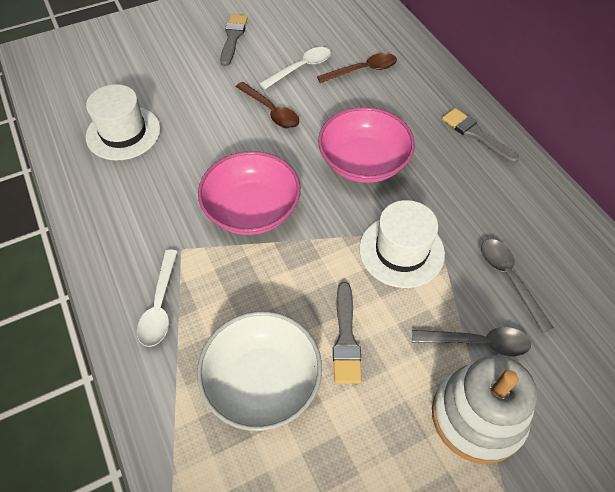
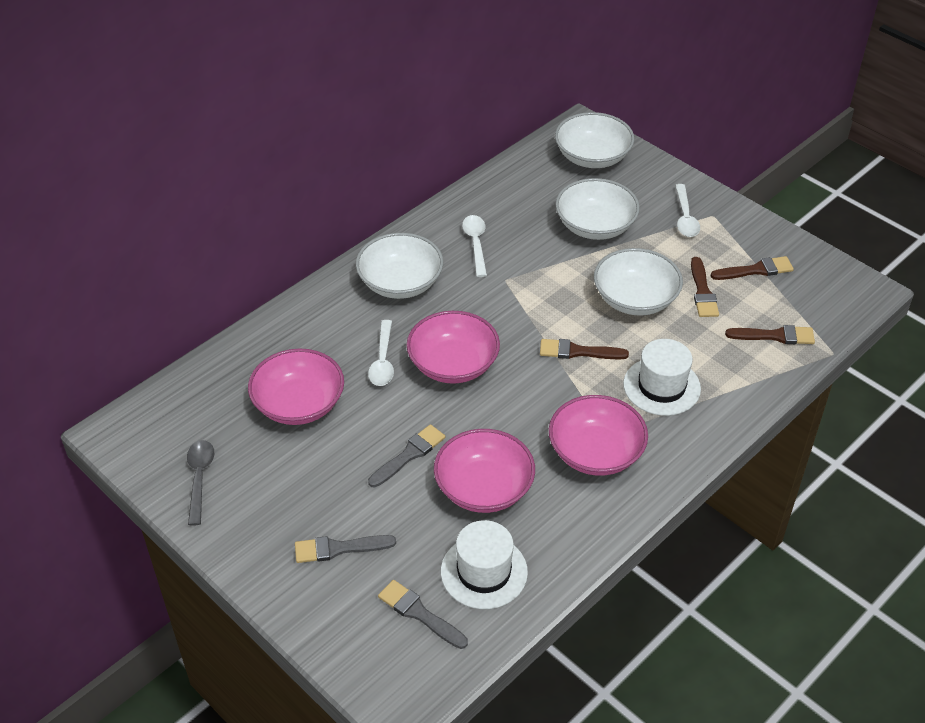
brown brush: none = 0 -> [540,339,629,359] [691,257,719,317] [711,256,794,280] [725,325,815,344] = 4
brown spoon: [236,82,299,129] [317,53,397,83] = 2 -> none = 0
grey spoon: [412,327,531,357] [481,239,554,333] = 2 -> [187,440,214,526] = 1
pink bowl: [198,151,301,235] [318,107,415,183] = 2 -> [248,349,344,425] [407,311,500,384] [434,429,535,513] [549,395,648,476] = 4
white bowl: [197,311,322,431] = 1 -> [356,233,443,299] [555,112,634,168] [555,178,640,240] [594,248,683,316] = 4
white spoon: [137,249,178,347] [259,47,331,89] = 2 -> [368,320,394,386] [462,215,487,277] [675,184,700,237] = 3
white stacking toy: [432,355,537,464] = 1 -> none = 0

